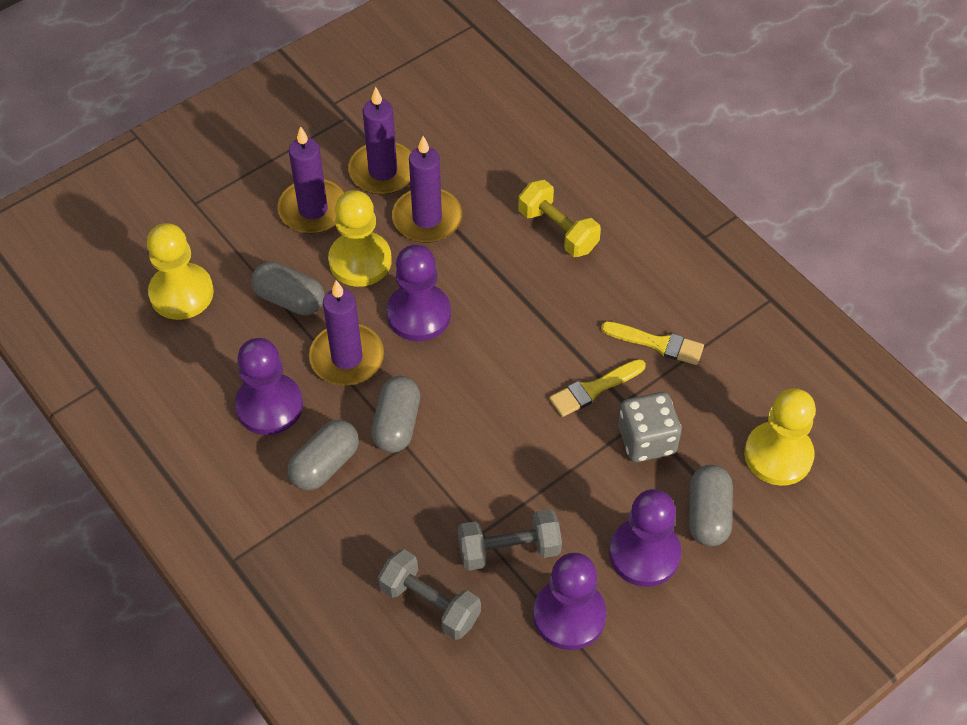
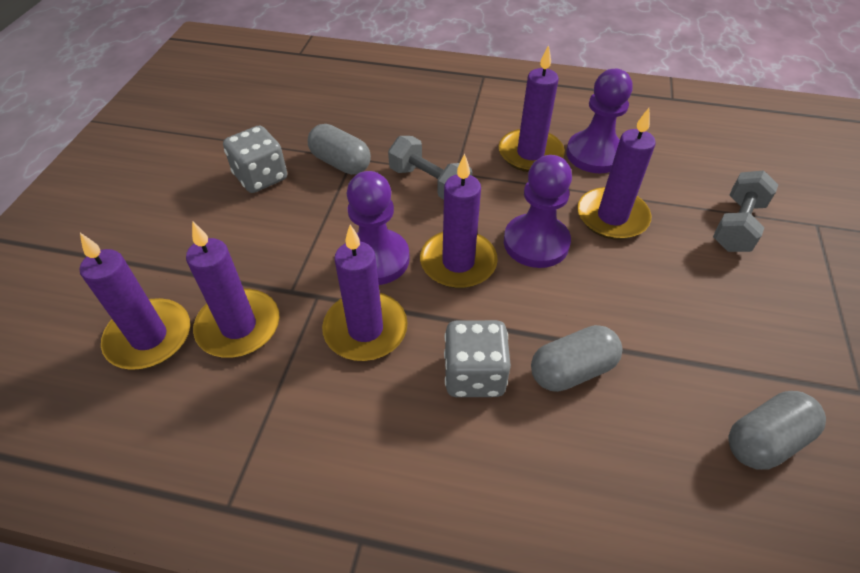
grey capsule: [251,262,325,316] [288,420,359,490] [371,376,420,453] [689,465,733,546] = 4 -> [308,124,371,175] [531,325,622,392] [729,391,826,470] = 3
grey dice: [618,392,681,462] = 1 -> [223,125,287,193] [444,320,511,397] = 2
purple candle: [277,126,344,234] [309,280,384,386] [348,87,411,195] [392,136,462,243] = 4 -> [80,233,190,370] [186,221,280,358] [322,225,408,361] [420,154,498,288] [499,45,565,172] [578,108,656,240] = 6
purple pawn: [235,338,303,435] [386,245,451,341] [533,553,607,650] [609,489,681,587] = 4 -> [346,171,410,285] [504,155,572,268] [566,69,633,173] = 3
yellow brush: [549,359,646,417] [601,321,704,365] = 2 -> none = 0
yellow dumbbell: [518,180,601,257] = 1 -> none = 0
yellow pawn: [147,223,214,320] [328,190,392,287] [744,388,816,486] = 3 -> none = 0

